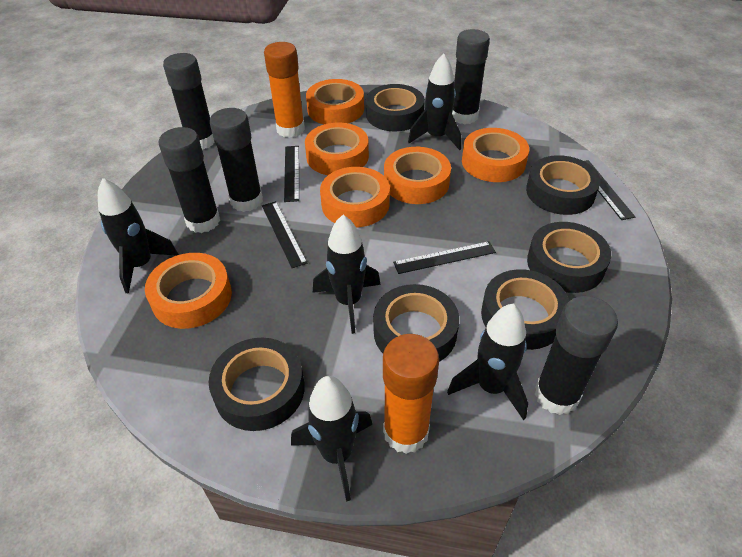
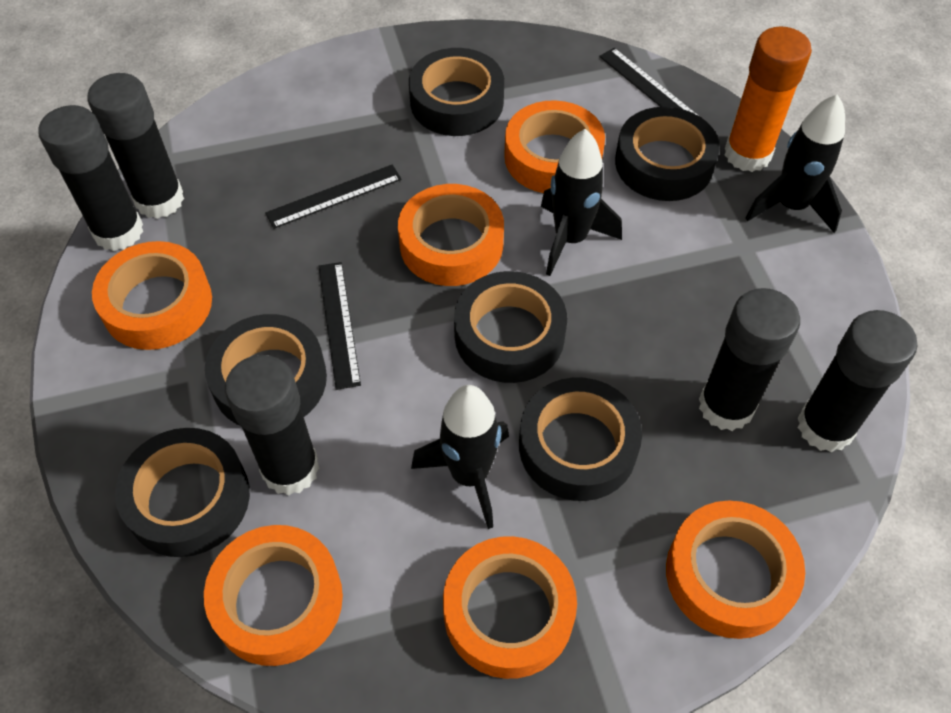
black rocket: [98,178,179,293] [291,376,372,502] [313,215,381,334] [408,53,461,150] [447,304,528,420] = 5 -> [411,385,509,529] [541,129,622,276] [745,94,845,233] = 3
black ruler: [262,201,307,268] [284,146,299,202] [393,241,496,274] [584,160,635,220] = 4 -> [265,165,402,229] [319,262,361,390] [599,48,699,116] = 3
orange glue stick: [264,42,305,138] [383,334,439,454] = 2 -> [725,27,812,172] = 1

